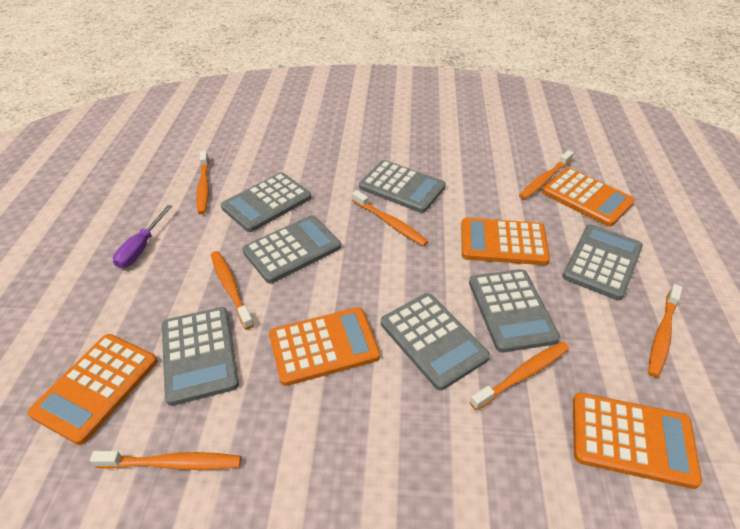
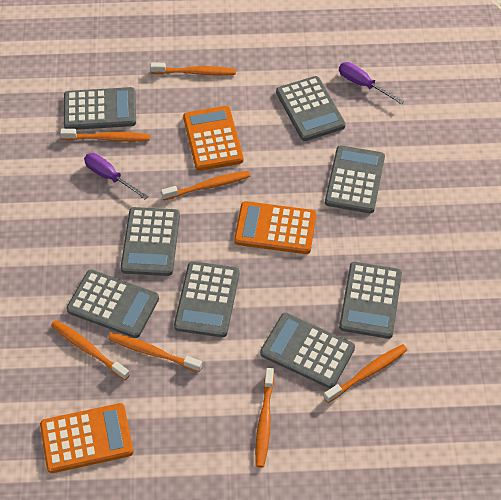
grey calculator: [162,307,239,406] [221,172,311,232] [242,215,341,284] [359,160,446,213] [381,293,490,390] [469,269,560,353] [562,225,643,300] = 7 -> [64,87,136,130] [66,269,159,338] [121,207,180,276] [174,261,239,337] [260,313,355,388] [276,76,346,141] [325,145,385,213] [339,262,402,339] = 8
orange calculator: [27,334,157,445] [269,307,380,386] [461,218,550,265] [542,168,635,227] [573,393,702,489] = 5 -> [40,403,133,473] [183,106,243,171] [234,201,316,254] = 3
purple screwdriver: [113,205,172,268] = 1 -> [84,153,148,199] [339,62,404,104] = 2

